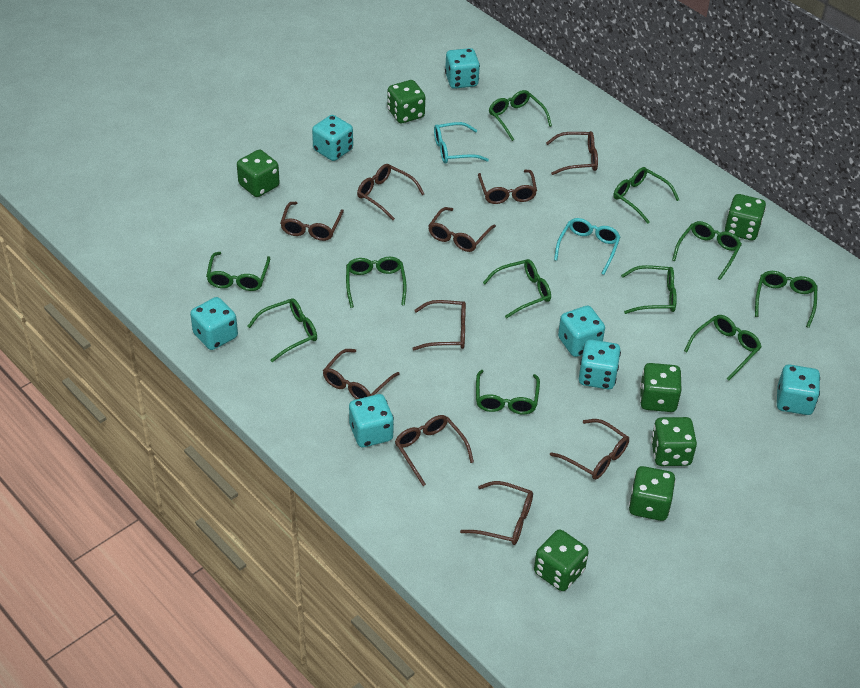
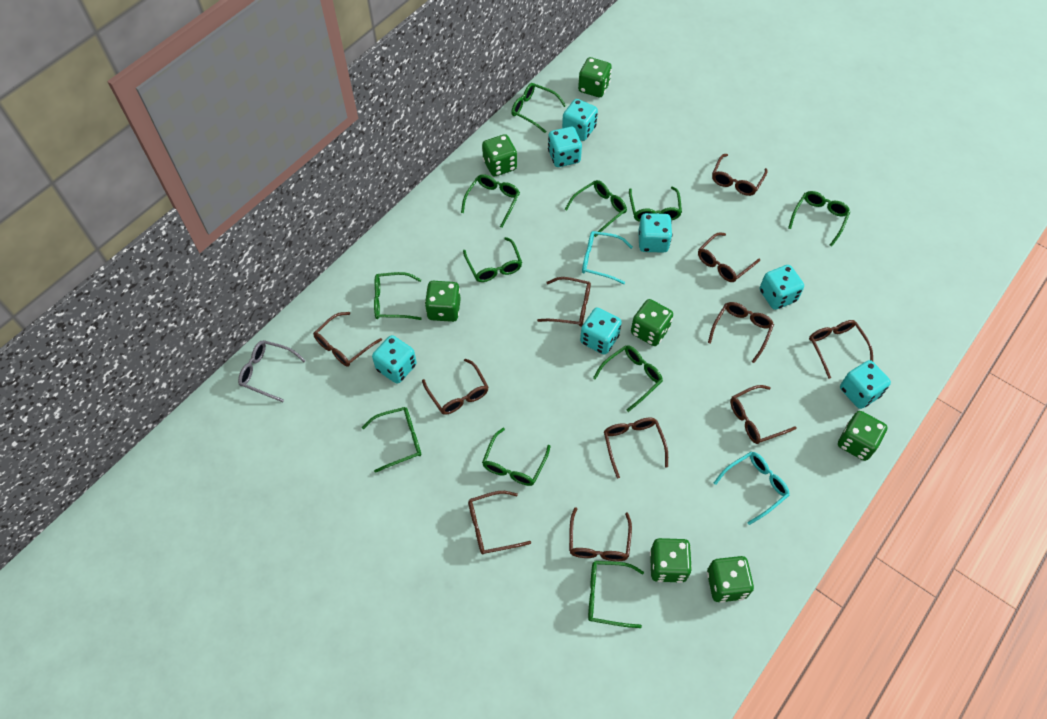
brown glasses: [280,202,344,241] [323,349,400,399] [357,164,424,220] [395,415,474,486] [412,300,466,350] [428,207,496,252] [460,481,533,545] [478,170,537,204] [546,131,598,175] [550,419,629,480] = 10 -> [313,312,382,367] [422,358,488,415] [468,491,531,555] [537,277,591,327] [569,507,632,561] [604,417,668,479] [698,233,760,282] [708,302,774,363] [712,154,768,196] [730,385,797,444] [809,320,873,379] = 11
grey glasses: none = 0 -> [238,340,306,402] = 1

